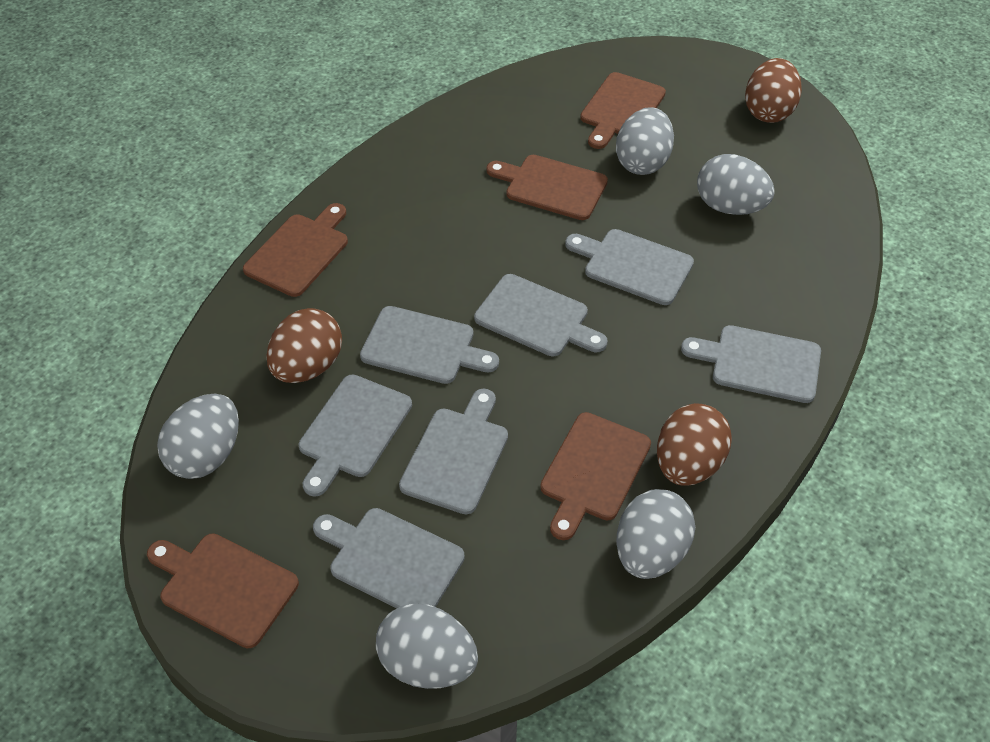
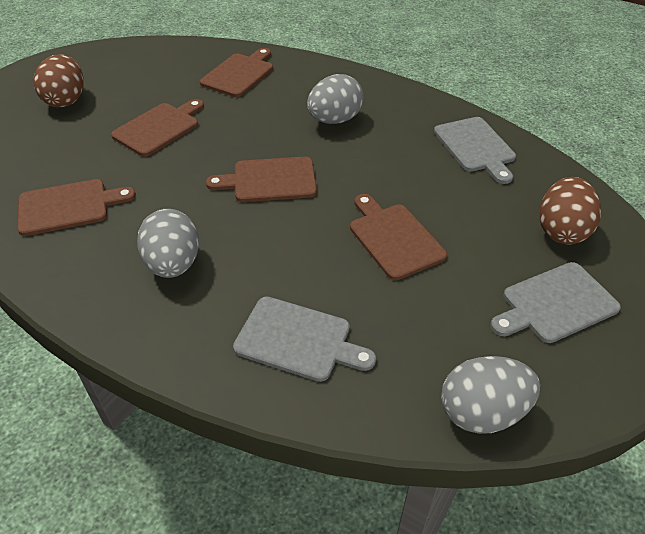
brown egg: [266,308,342,383] [657,403,732,486] [745,58,802,123] = 3 -> [33,54,84,108] [539,177,601,245] = 2
grey cutting board: [299,375,412,497] [313,508,465,609] [360,306,499,384] [399,389,508,514] [474,274,608,356] [565,229,694,305] [681,325,821,403] = 7 -> [233,297,376,382] [434,117,516,184] [491,262,621,343] = 3
grey egg: [157,394,239,479] [376,603,478,689] [616,107,674,175] [616,489,695,579] [697,154,775,215] = 5 -> [137,209,199,278] [307,74,363,124] [441,356,540,434] = 3

